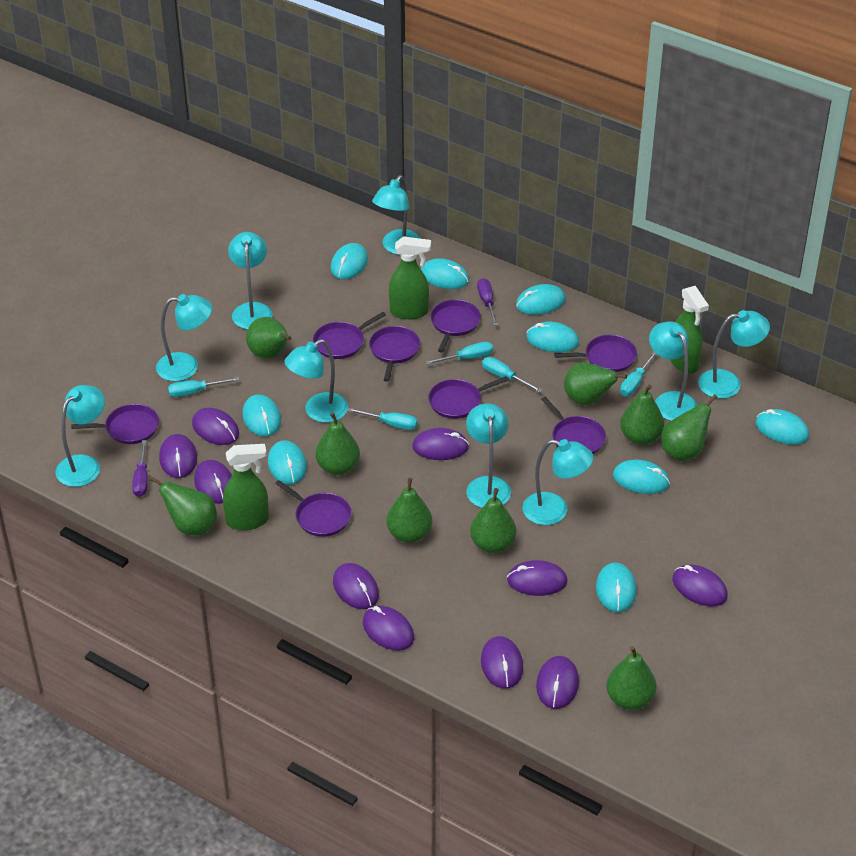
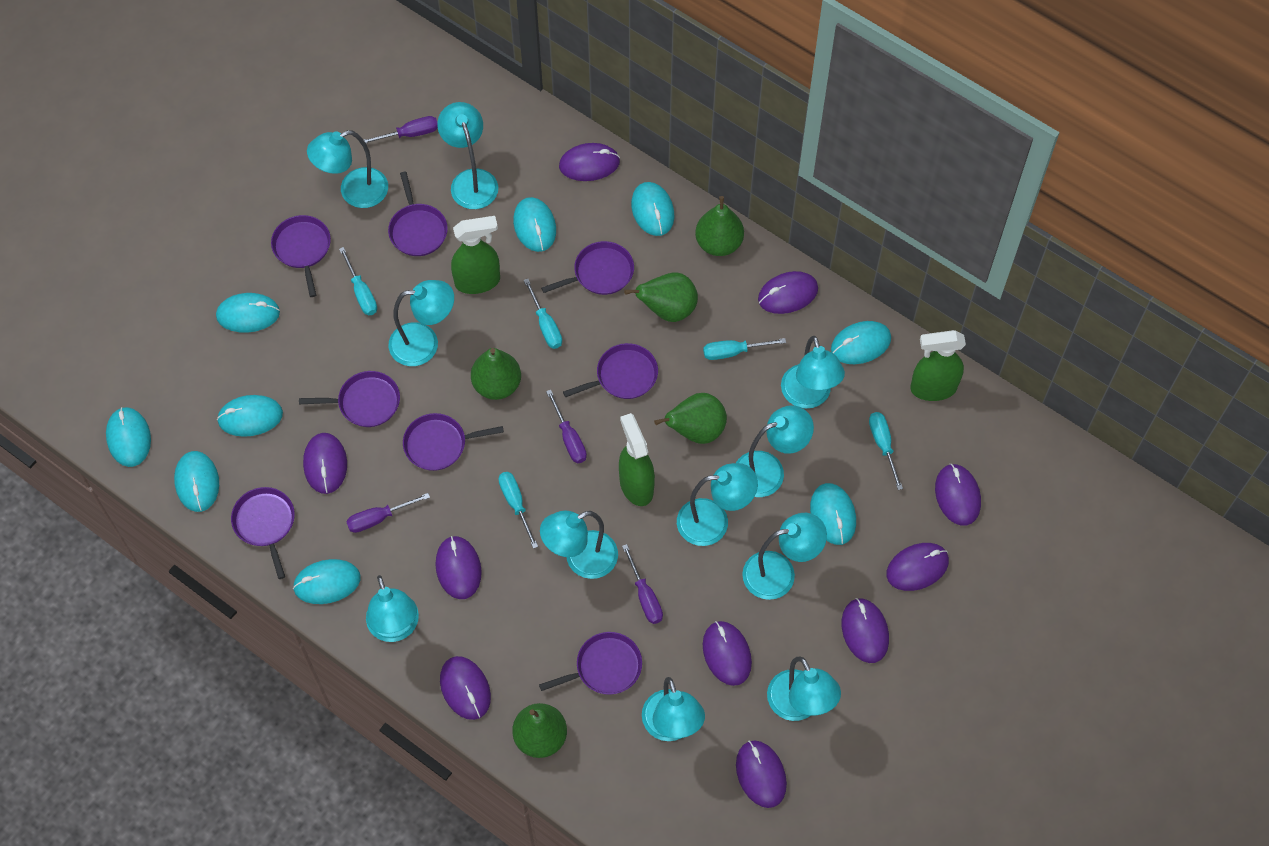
green pear: [149,476,217,535] [246,317,291,359] [316,412,360,475] [386,478,432,543] [470,488,516,553] [564,362,627,405] [606,646,656,710] [620,384,664,445] [661,394,717,461] = 9 -> [471,348,521,400] [512,703,567,758] [624,272,698,322] [654,393,727,444] [695,196,744,256] = 5
purple screwdriver: [132,440,148,497] [477,278,498,326] = 2 -> [346,493,430,533] [364,116,438,143] [546,390,587,463] [622,544,663,624] = 4
turquoise lamp: [55,385,105,487] [156,294,212,381] [228,232,273,330] [284,339,348,423] [372,175,421,255] [466,403,511,508] [522,439,594,525] [649,321,697,421] [698,310,770,399] = 9 -> [307,130,388,208] [366,575,419,642] [389,280,454,366] [437,102,498,209] [540,511,618,579] [642,677,705,741] [677,463,758,546] [736,405,814,497] [742,513,827,600] [767,656,841,721] [781,336,845,409] = 11

